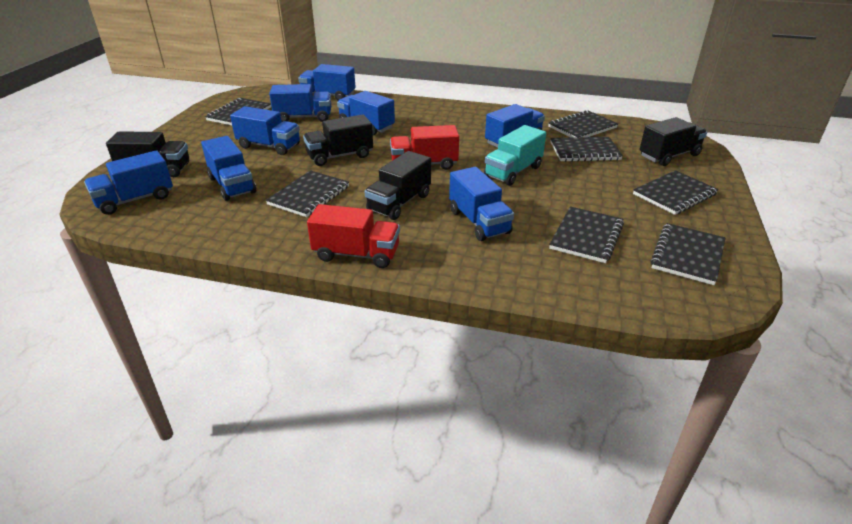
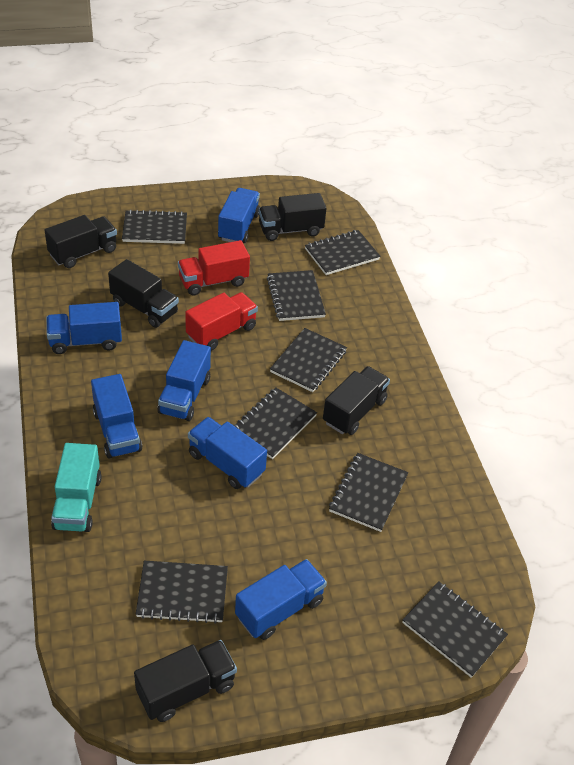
black notebook: [205,98,271,125] [266,170,349,217] [548,110,618,138] [549,206,624,263] [550,137,623,162] [633,170,719,215] [650,223,725,285] = 7 -> [122,210,187,244] [136,561,228,624] [234,387,317,459] [267,270,326,321] [270,328,347,392] [305,230,381,275] [329,453,408,532] [402,581,508,678] = 8
black truck: [106,132,189,177] [303,115,373,166] [364,151,431,220] [640,117,707,166] = 4 -> [45,215,117,268] [108,259,179,328] [134,640,237,722] [258,193,327,241] [323,366,390,435] = 5
blue truck: [84,150,173,215] [201,136,256,201] [230,106,300,155] [269,84,331,122] [298,64,355,101] [337,91,395,135] [449,167,514,241] [485,104,545,148] = 8 -> [46,302,122,354] [91,374,142,459] [158,340,211,421] [188,417,267,489] [218,188,260,243] [235,559,327,640] = 6

